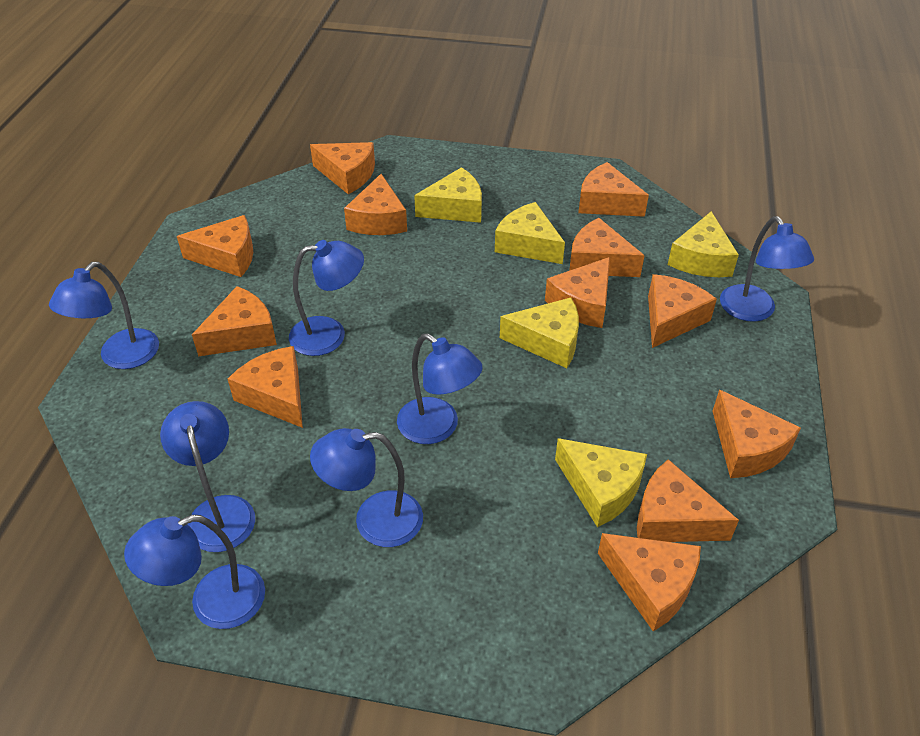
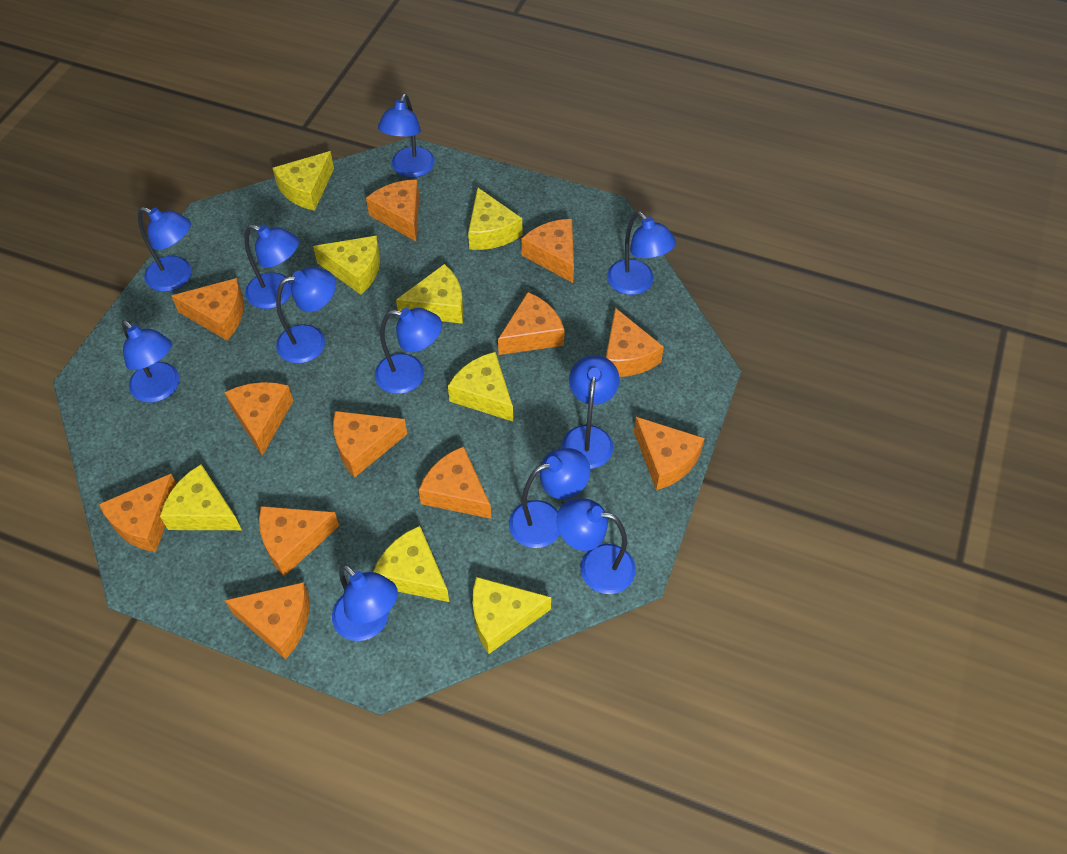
blue lamp: [49,262,159,369] [124,515,265,629] [160,401,255,552] [289,240,364,356] [310,428,423,547] [397,333,483,444] [720,216,814,322] = 7 -> [122,320,179,403] [138,207,192,292] [244,224,299,309] [276,267,336,363] [332,564,398,641] [375,308,442,394] [378,94,435,178] [509,448,590,548] [556,498,636,594] [562,355,620,469] [607,211,676,295] = 11
yellow cheese: [414,167,482,223] [495,202,565,264] [500,298,579,368] [555,438,647,527] [668,211,739,277] = 5 -> [160,464,242,530] [272,151,334,211] [313,236,380,295] [373,526,449,602] [396,264,464,324] [448,352,513,422] [468,188,522,250] [473,577,551,654] = 8

